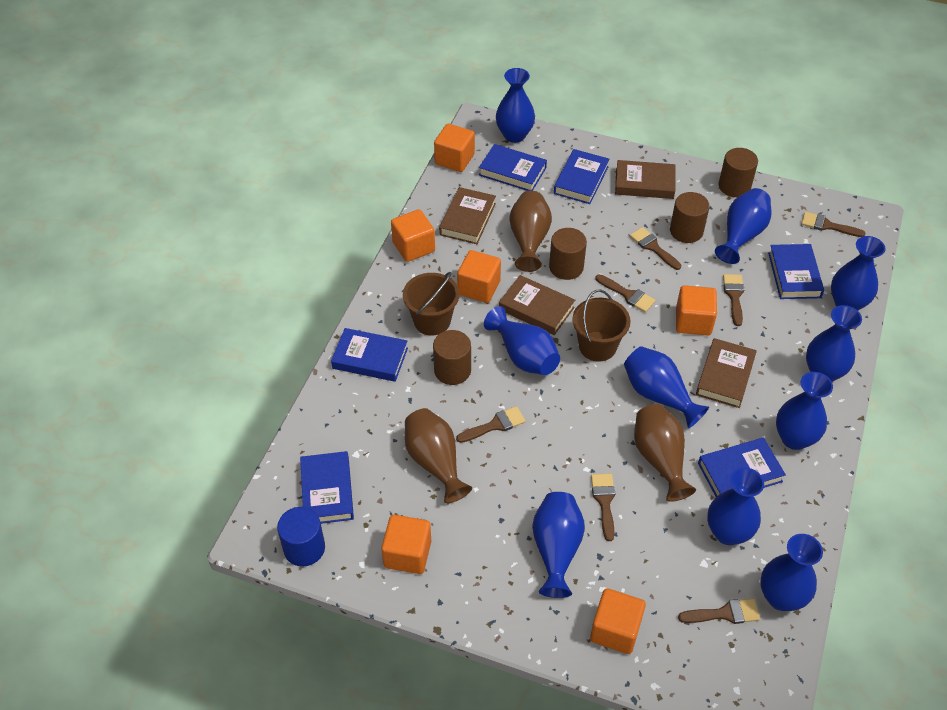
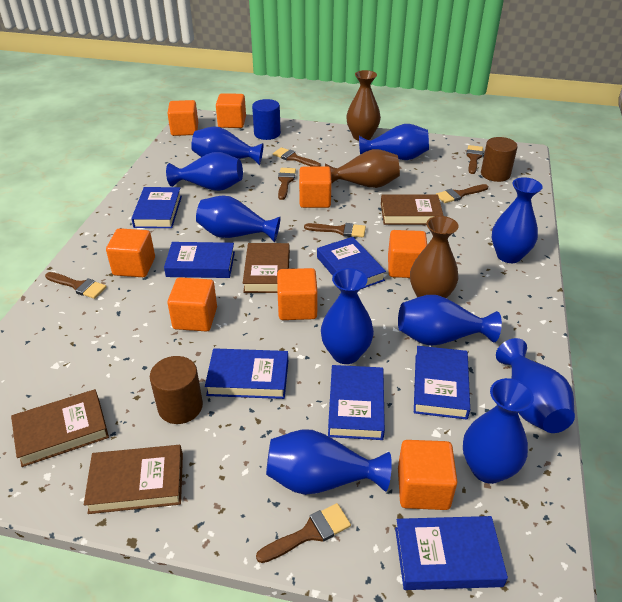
blue book: [300,451,354,524] [331,328,408,382] [479,144,547,191] [554,149,609,204] [698,437,786,497] [768,244,824,299] = 6 -> [131,187,182,228] [164,242,235,278] [205,348,288,399] [317,237,386,289] [328,365,385,440] [395,516,508,590] [414,346,470,420] = 7
brown bucket: [403,272,459,335] [572,289,630,361] = 2 -> none = 0
brown cylinder: [433,330,471,385] [549,228,587,280] [670,192,710,243] [719,148,758,197] = 4 -> [150,356,203,424] [481,137,518,182] = 2
orange cube: [381,515,431,574] [391,209,435,262] [434,124,475,172] [457,250,501,303] [590,588,646,654] [676,285,717,335] = 6 -> [106,228,155,277] [167,100,198,136] [167,277,217,332] [216,93,246,128] [277,268,318,320] [299,166,332,208] [388,230,427,278] [398,440,457,510] = 8

